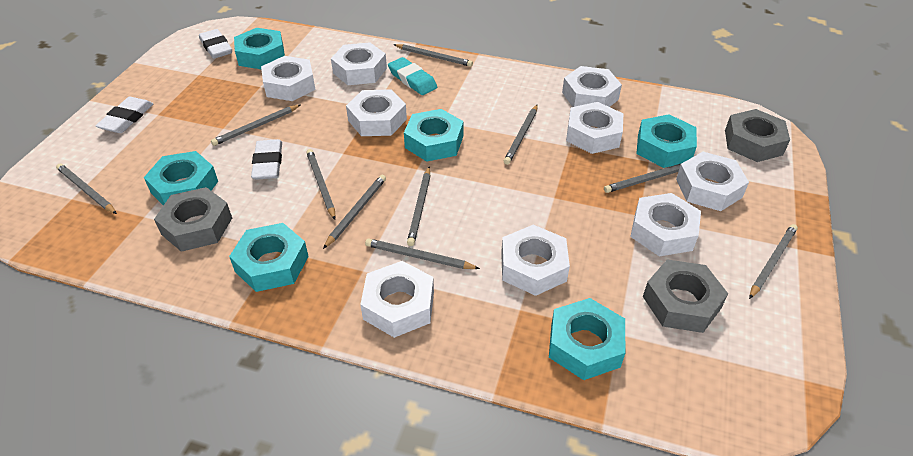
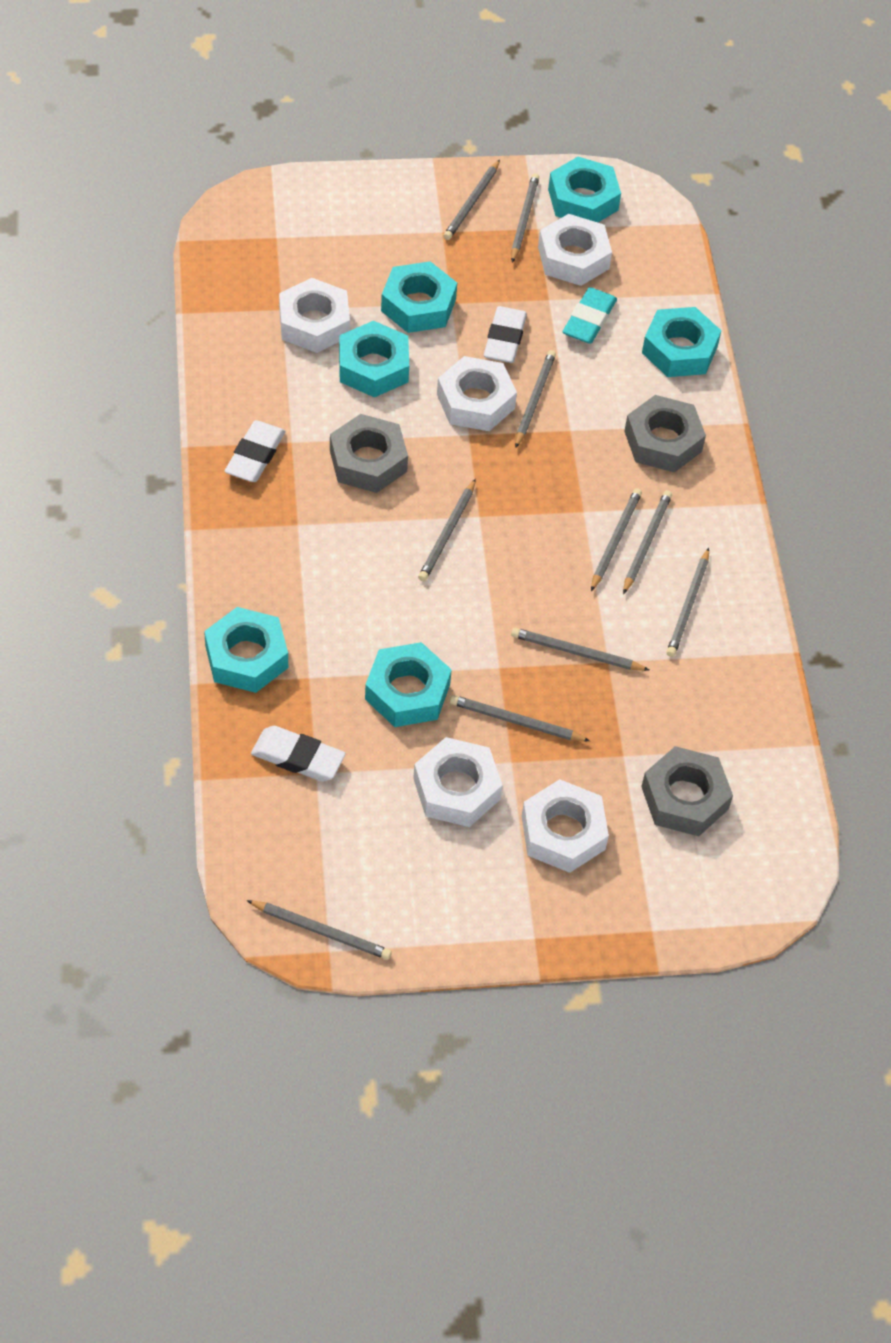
white nut: [261,56,316,101] [331,42,387,85] [346,89,407,136] [360,261,434,338] [501,225,570,296] [562,66,622,107] [566,102,623,154] [630,193,701,257] [676,152,749,211] = 9 -> [279,278,350,353] [413,737,502,827] [437,356,517,431] [522,779,609,873] [538,214,612,286] = 5

